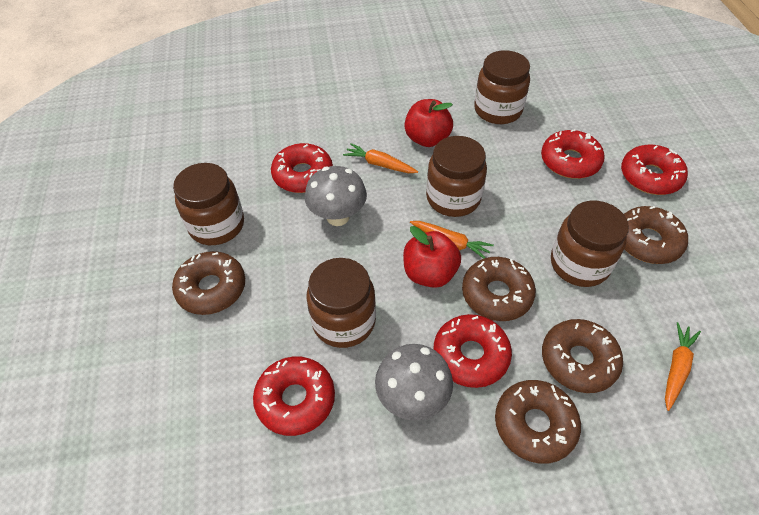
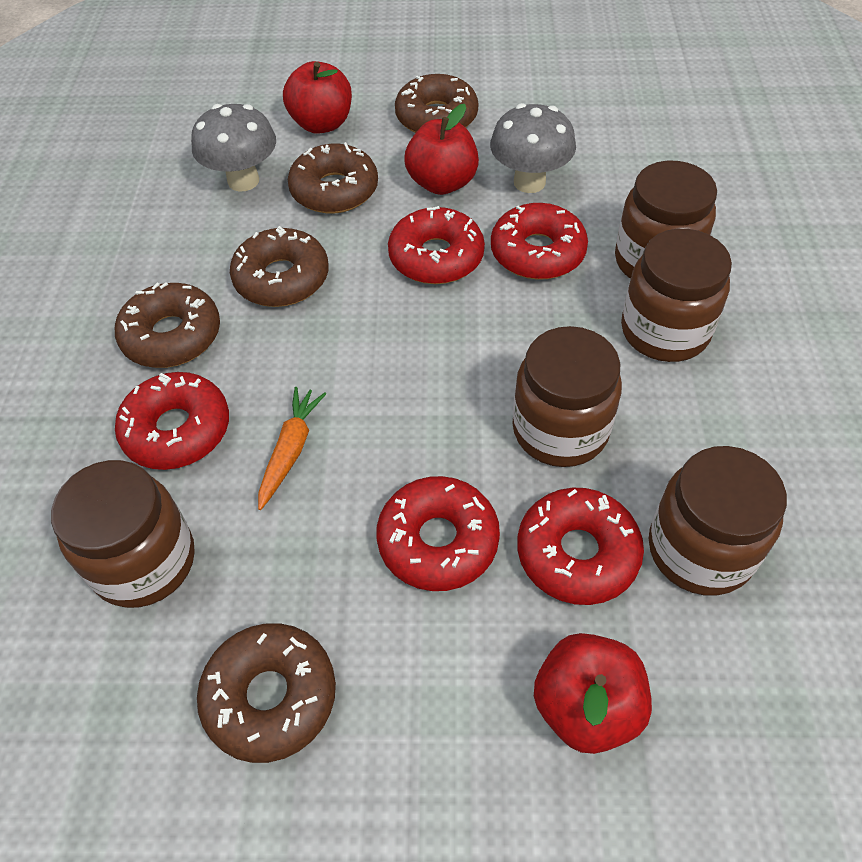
orange carrot: [343,143,418,173] [410,221,494,259] [665,322,701,411] = 3 -> [258,387,326,510] = 1
red apple: [403,226,461,288] [405,99,453,147] = 2 -> [283,61,352,134] [404,104,479,195] [534,633,652,754] = 3

